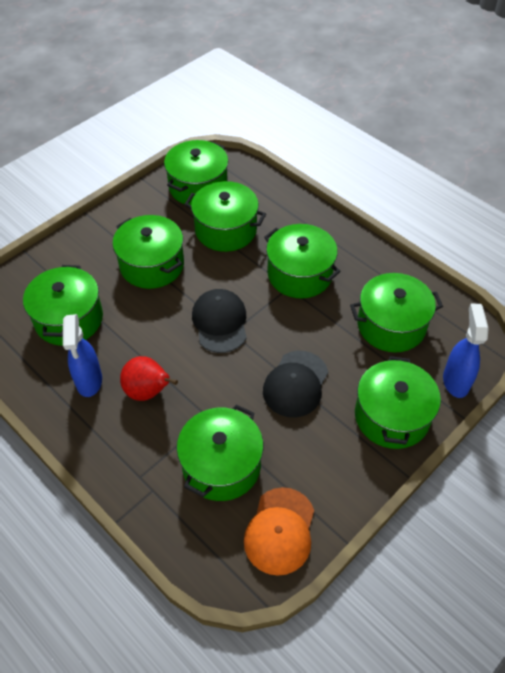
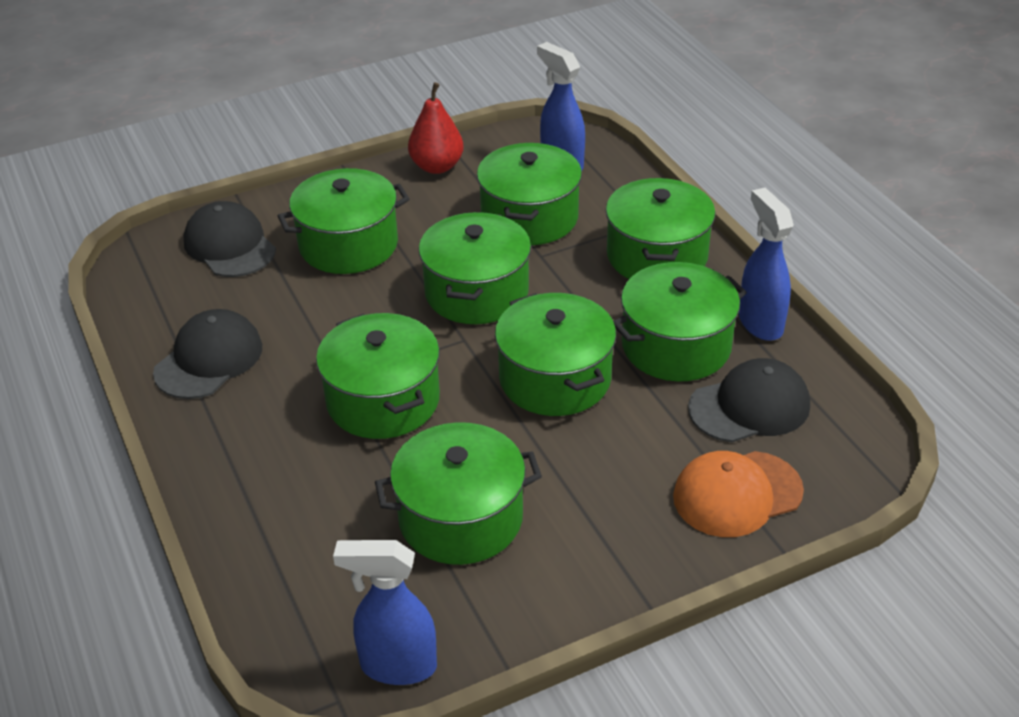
black cap: [192,289,247,353] [263,351,328,417] = 2 -> [153,309,262,399] [184,201,276,277] [688,358,810,442] = 3
blue spray bottle: [63,314,102,397] [443,304,489,398] = 2 -> [333,540,437,685] [537,42,585,171] [739,188,794,341] = 3

